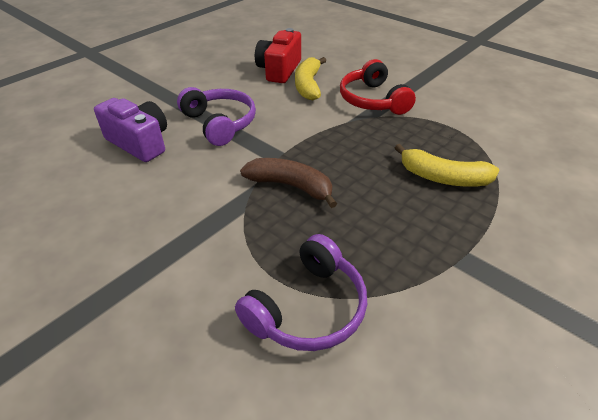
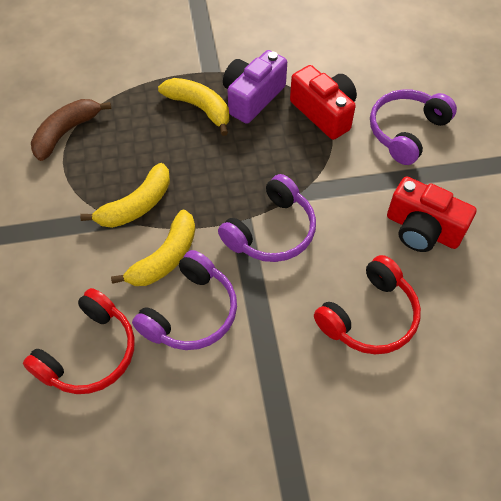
purple headphones: [177,87,256,146] [235,234,367,351] = 2 -> [132,250,237,350] [218,174,316,262] [370,89,457,165] = 3
red camera: [255,28,301,83] = 1 -> [290,65,357,140] [387,176,477,252] = 2
red headphones: [340,59,416,115] = 1 -> [23,288,135,394] [314,255,421,354] = 2
yellow banana: [295,57,326,100] [395,144,499,187] = 2 -> [80,163,170,228] [111,210,195,286] [158,78,229,136] = 3

